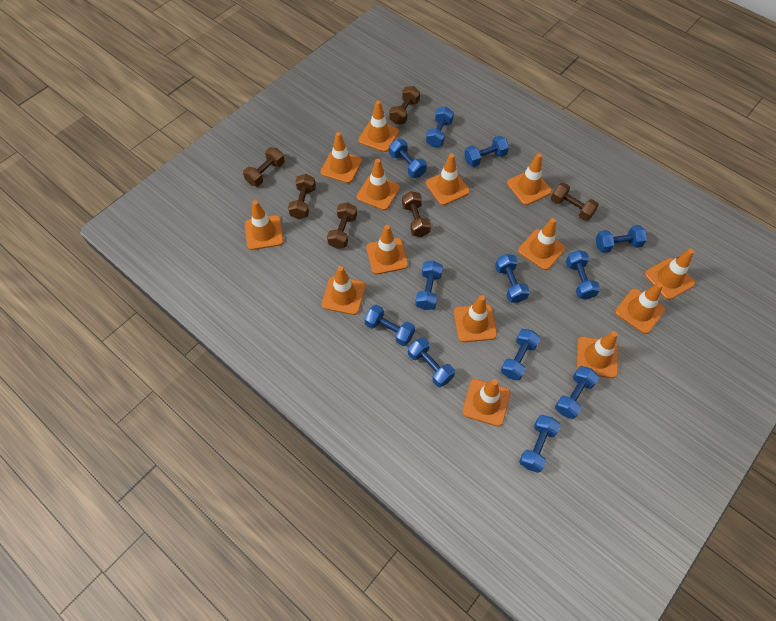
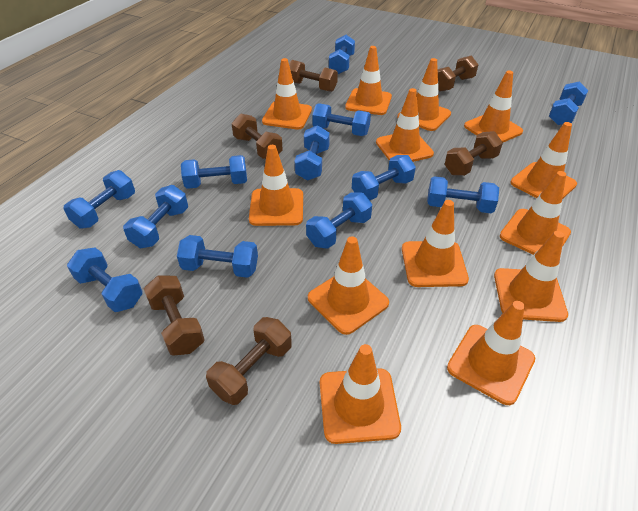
orange traffic cone: [245,200,284,250] [320,132,362,183] [322,266,366,315] [357,159,400,210] [358,101,399,152] [366,225,408,274] [426,154,470,205] [454,295,497,342] [462,379,510,427] [507,153,552,205] [518,218,565,270] [576,331,618,378] [615,282,665,334] [645,249,695,300] = 14 -> [249,145,303,226] [262,58,312,130] [308,236,389,335] [320,344,401,444] [345,46,392,115] [376,88,434,162] [397,58,451,131] [402,200,469,287] [447,301,535,405] [464,70,523,142] [494,231,568,322] [500,171,571,255] [511,122,577,199] = 13

